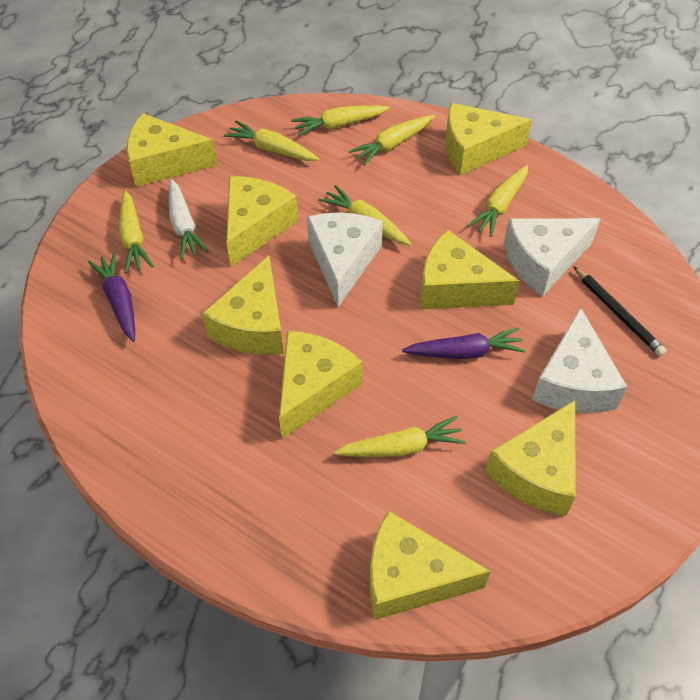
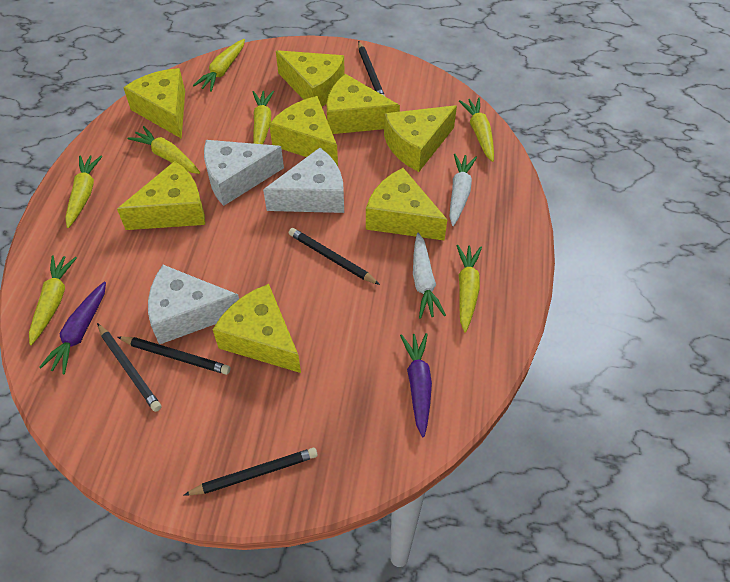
black pencil: [573,266,667,356] = 1 -> [97,323,161,412] [118,336,231,375] [183,448,318,496] [289,228,380,285] [358,41,385,96] = 5
white carrot: [169,179,209,259] = 1 -> [413,233,446,319] [449,154,477,226] = 2

